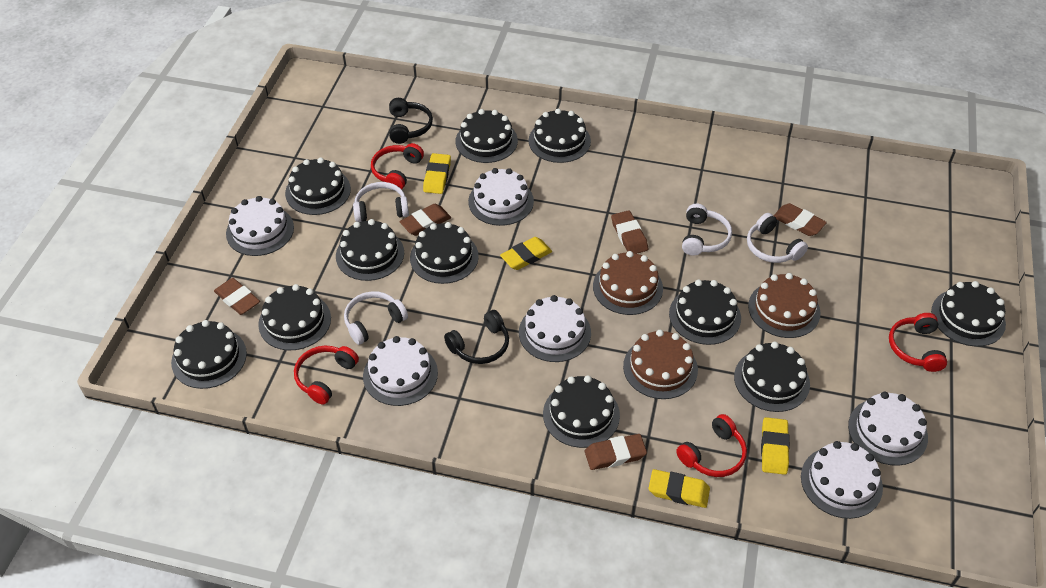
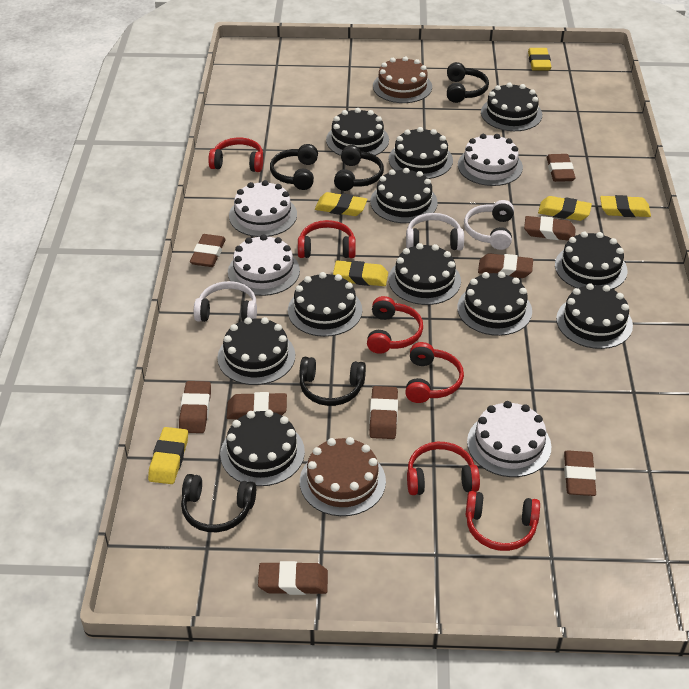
black headphones: [389,98,433,144] [444,310,509,364] = 2 -> [181,474,256,532] [270,144,318,190] [299,357,366,406] [334,145,384,191] [447,62,489,103] = 5
brown cake: [593,251,663,315] [623,330,698,399] [748,273,820,338] = 3 -> [300,437,386,516] [373,56,432,103] = 2
brown eraser: [214,278,260,315] [400,204,451,236] [585,434,647,470] [611,210,648,254] [773,203,827,236] = 5 -> [179,381,211,433] [190,234,226,267] [227,392,287,419] [258,561,328,595] [369,386,398,439] [478,253,533,278] [524,216,576,241] [546,154,576,182] [564,450,596,496] = 9
red headphones: [294,346,359,405] [371,143,424,189] [676,414,747,477] [889,313,947,372] = 4 -> [208,138,263,172] [298,220,356,258] [367,296,423,354] [405,342,464,403] [407,442,480,495] [465,491,540,551] = 6
white cake: [226,196,294,256] [363,336,438,406] [468,168,534,226] [519,295,591,362] [801,441,883,519] [848,392,928,466] = 6 -> [228,234,300,296] [229,180,297,237] [458,134,523,186] [467,401,551,477] = 4
white headphones: [344,291,408,345] [353,182,409,222] [682,204,732,256] [747,213,808,263] = 4 -> [194,281,257,322] [406,213,464,250] [464,200,514,250] = 3
yellow eraser: [423,153,451,194] [500,237,552,270] [648,469,710,508] [761,417,790,475] = 4 -> [148,427,188,484] [315,192,367,216] [333,261,388,286] [528,48,551,71] [538,196,592,221] [600,195,651,217] = 6

